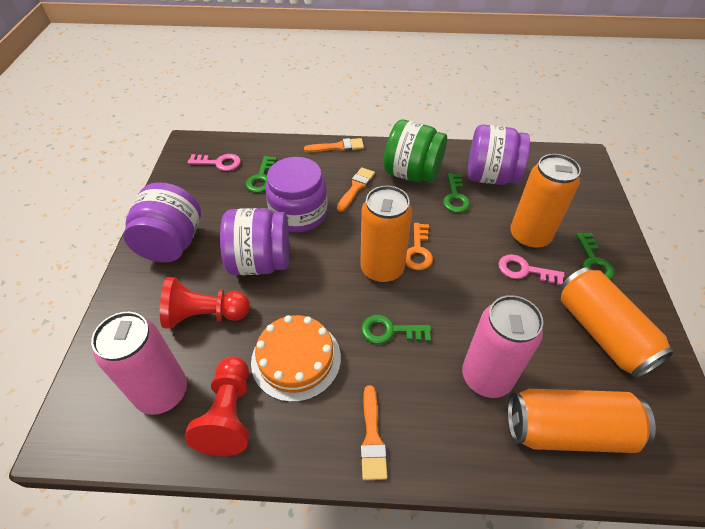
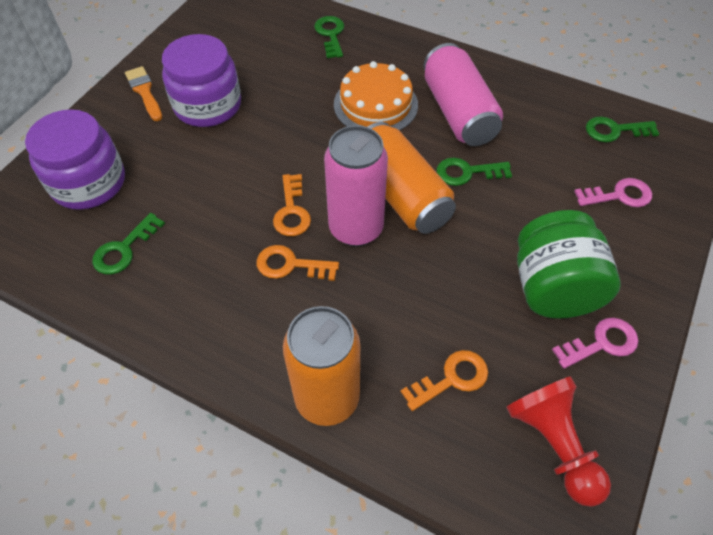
orange brush: [304,138,364,152] [337,167,375,212] [360,385,387,480] = 3 -> [125,66,162,121] = 1
orange can: [360,186,412,283] [508,389,656,453] [510,154,581,250] [559,267,675,378] = 4 -> [283,306,360,426] [368,122,456,234] = 2
orange key: [405,223,433,270] = 1 -> [257,245,339,281] [273,174,311,236] [400,350,488,411] = 3
purple jar: [123,182,201,262] [220,208,290,275] [265,157,328,232] [467,124,530,185] = 4 -> [25,109,125,210] [162,34,241,127] = 2
red pawn: [160,277,250,329] [185,356,249,456] = 2 -> [506,376,611,507] = 1

